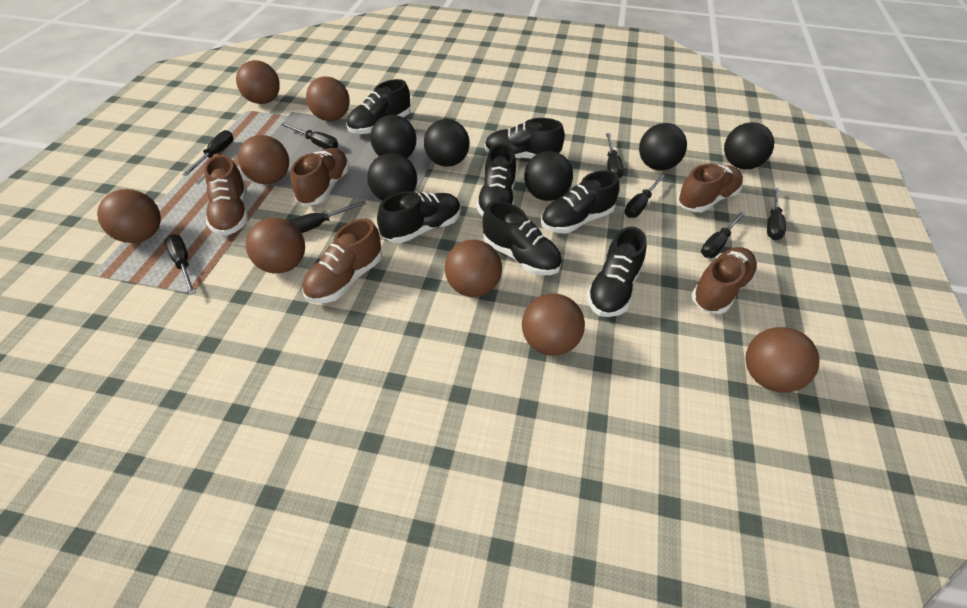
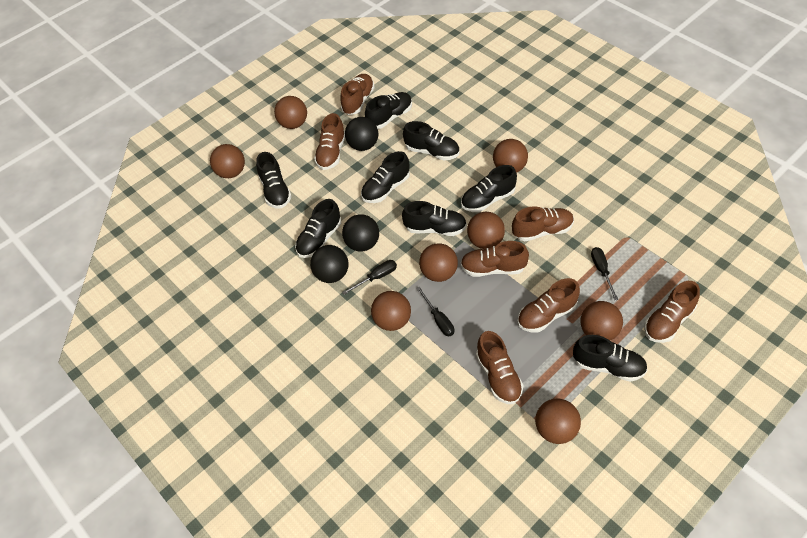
black ball: [367,153,417,201] [370,115,416,158] [424,119,470,167] [524,151,573,201] [639,123,687,171] [724,122,774,169] = 6 -> [310,245,349,283] [342,214,379,252] [345,117,378,151] = 3
black screwdriver: [164,234,196,295] [182,130,233,176] [281,123,338,149] [289,201,366,233] [606,133,624,178] [624,174,665,218] [701,211,746,258] [767,187,786,240] = 8 -> [342,260,397,295] [417,287,454,337] [591,247,618,300] = 3
black shoe: [346,79,410,134] [377,191,461,243] [476,143,516,216] [483,201,562,276] [484,118,565,159] [541,170,620,234] [586,227,646,317] = 7 -> [256,152,292,209] [295,199,341,258] [361,151,410,203] [365,92,412,129] [402,201,467,236] [403,121,460,161] [461,165,517,212] [573,335,647,382] = 8
brown shoe: [204,155,248,236] [291,148,350,206] [302,219,382,303] [677,164,743,212] [691,247,758,314] = 5 -> [314,113,345,170] [340,74,375,115] [460,241,529,277] [476,331,524,404] [512,207,574,241] [517,278,580,333] [644,281,700,343] = 7

